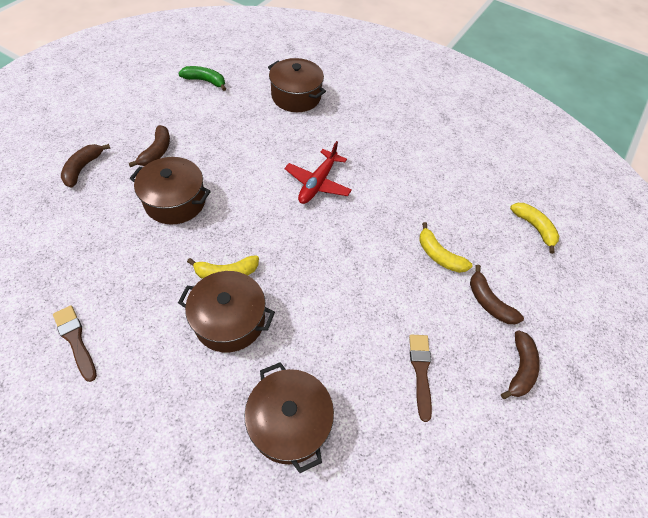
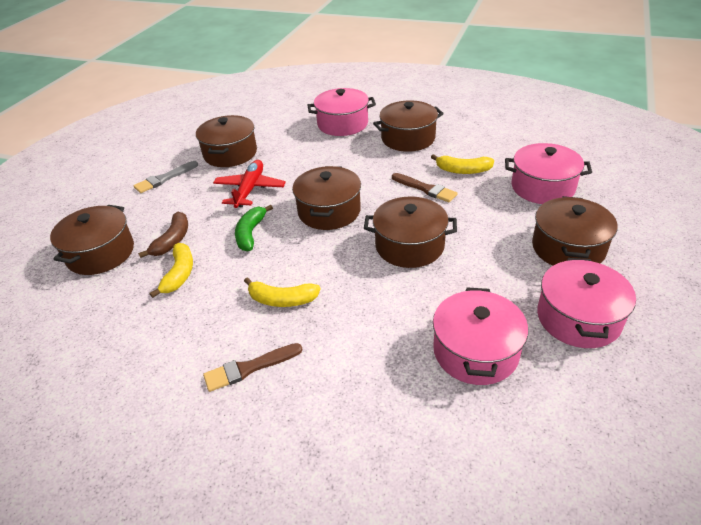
brown banana: [61,144,110,188] [129,125,170,167] [470,265,524,324] [501,330,540,400] = 4 -> [138,212,188,258] = 1
brown pot: [130,157,211,224] [178,271,275,352] [245,362,334,473] [268,58,326,112] = 4 -> [50,205,134,275] [196,115,257,167] [292,166,361,230] [364,196,457,268] [373,100,444,152] [532,196,617,266] = 6
grey brush: none = 0 -> [134,161,198,193] = 1
pink pot: none = 0 -> [308,88,376,136] [433,288,528,385] [505,143,592,204] [537,258,636,348] = 4

